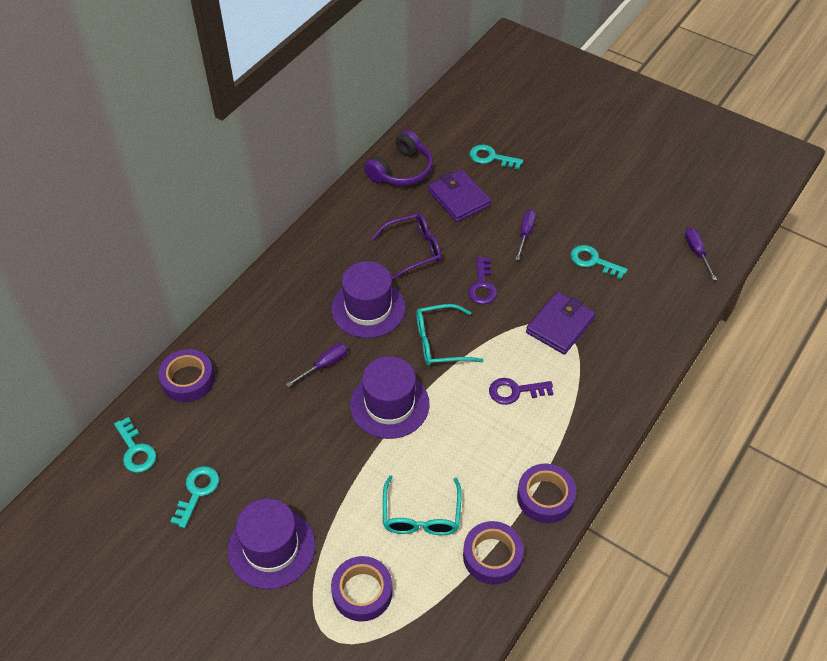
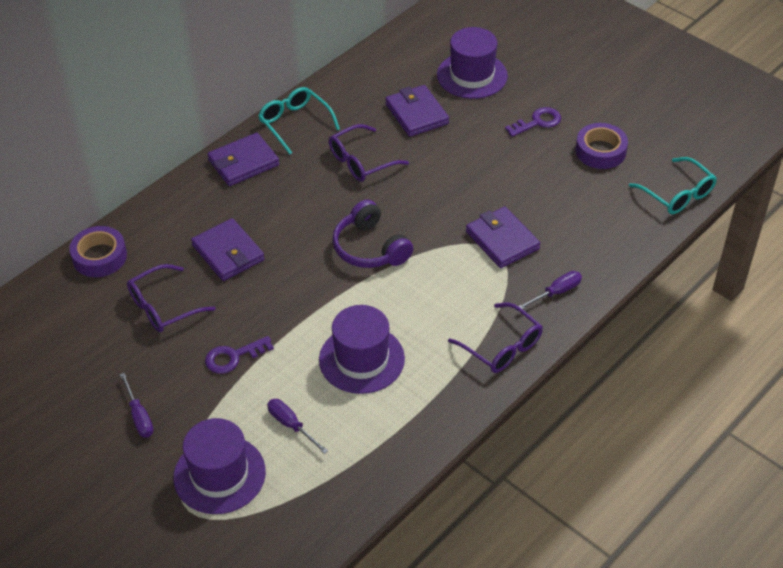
purple glasses: [371,213,442,280] = 1 -> [127,264,216,332] [329,124,409,182] [448,303,543,373] = 3
purple tape: [158,349,215,402] [331,556,393,622] [463,521,524,584] [517,464,576,523] = 4 -> [69,226,127,277] [576,123,628,169] = 2
purple wallet: [428,169,491,222] [526,292,596,355] = 2 -> [191,218,265,281] [207,133,279,186] [385,85,449,137] [466,207,540,268] = 4
turquoise key: [114,417,156,473] [170,466,219,528] [470,145,523,169] [570,245,628,279] = 4 -> none = 0

